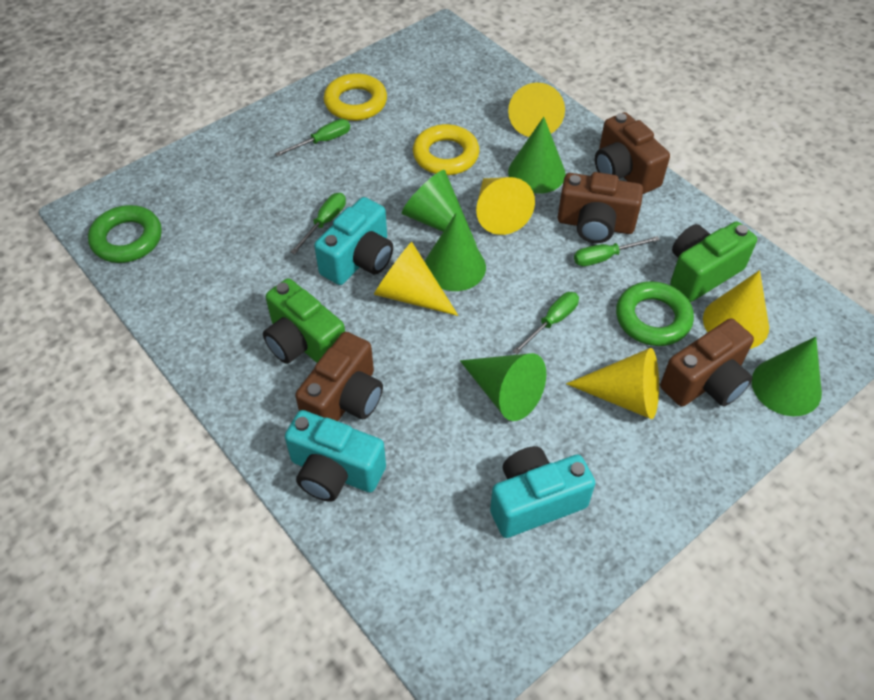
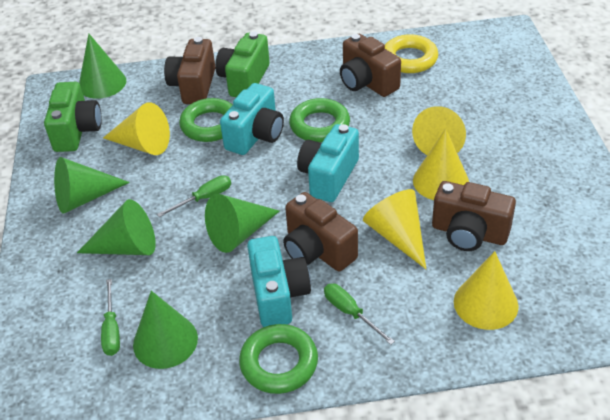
green ring: [88,205,162,263] [616,281,694,346] = 2 -> [179,98,233,142] [239,324,318,394] [289,98,350,142] = 3
green screwdriver: [275,119,350,156] [290,193,346,254] [512,292,579,354] [574,236,660,266] = 4 -> [101,279,120,356] [157,175,231,217] [324,284,395,345] = 3
yellow ring: [324,73,387,121] [413,124,479,175] = 2 -> [385,34,438,73] = 1

